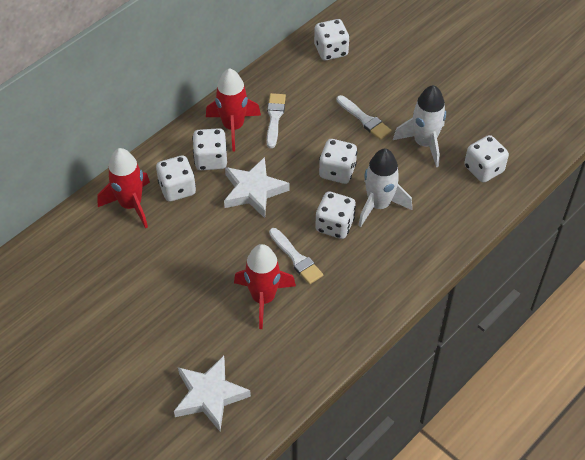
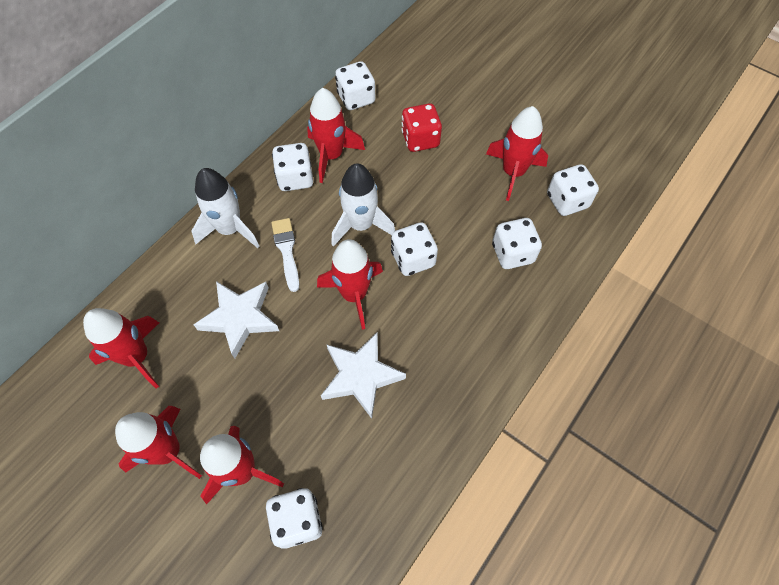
red dice: none = 0 -> [401,104,442,152] = 1
red rocket: [97,148,150,229] [206,68,261,152] [234,244,296,329] = 3 -> [83,308,159,388] [115,406,202,479] [200,426,284,505] [307,88,365,183] [317,239,383,330] [486,106,548,201] = 6
white brush: [267,93,286,148] [269,228,323,284] [336,95,392,140] = 3 -> [271,218,299,292] = 1

